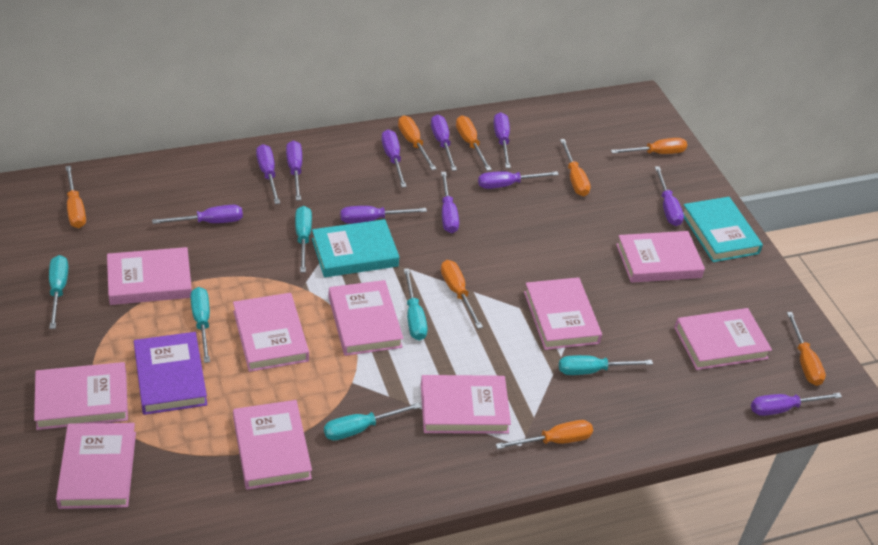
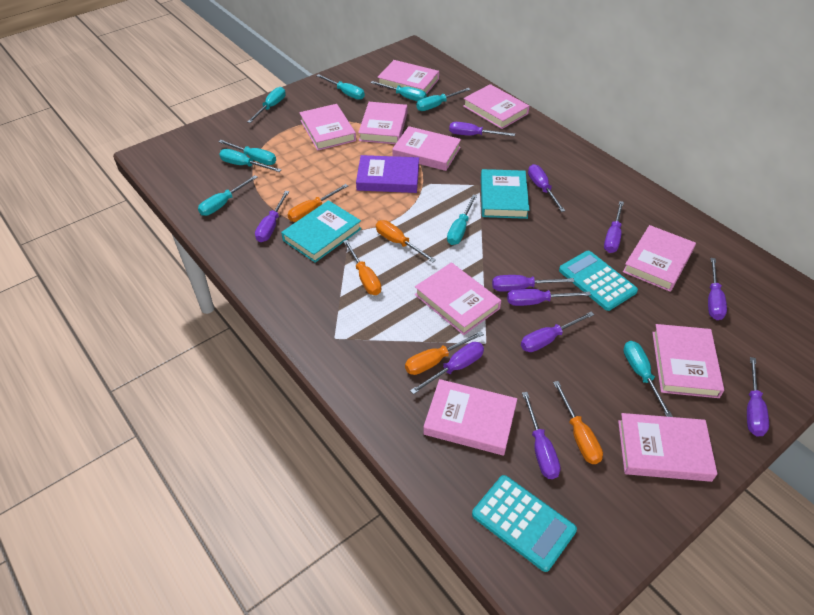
orange screwdriver: [65,166,86,228] [398,116,436,170] [441,260,483,329] [456,116,492,171] [496,420,593,449] [560,139,591,196] [611,138,687,154] [787,312,826,386] = 8 -> [288,184,348,222] [343,240,381,295] [376,220,436,262] [405,331,484,375] [553,381,603,464] = 5
turquoise calculator: none = 0 -> [472,475,577,572] [559,251,638,311] = 2
turquoise screwdriver: [49,255,68,329] [190,287,210,363] [295,206,312,272] [324,402,421,441] [404,268,428,341] [559,355,653,375] = 6 -> [198,175,258,216] [218,140,276,165] [219,149,282,172] [247,87,286,123] [316,74,365,100] [370,81,427,101] [416,88,471,111] [447,195,477,245] [623,341,673,417] = 9

